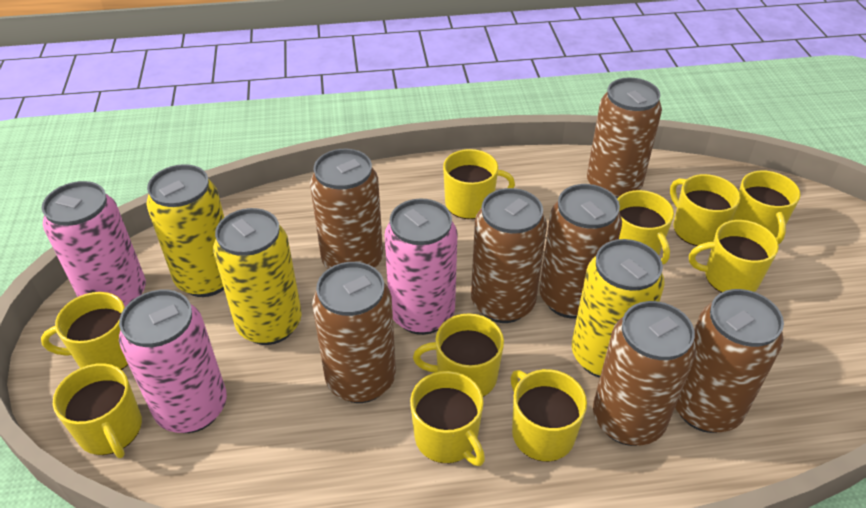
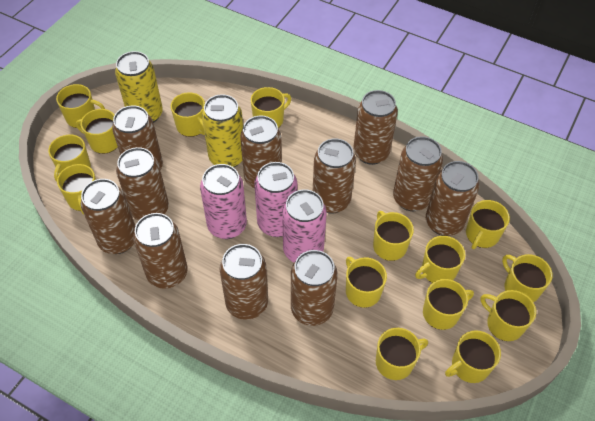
brown can: [310,149,383,269] [312,262,396,403] [471,188,547,323] [539,184,622,318] [587,77,662,199] [593,301,696,446] [675,289,784,433] = 7 -> [81,179,135,254] [112,106,163,170] [116,147,169,221] [133,213,188,289] [219,244,268,320] [240,116,282,188] [291,250,338,326] [313,138,356,214] [353,90,398,165] [393,136,443,211] [426,161,479,236] = 11
yellow can: [147,164,224,297] [213,208,302,345] [572,239,665,378] = 3 -> [115,51,163,123] [202,94,243,167] = 2
yellow mug: [41,292,128,370] [53,363,142,458] [410,371,485,466] [413,313,504,397] [443,149,515,219] [510,369,587,462] [618,190,674,264] [670,174,740,246] [689,220,779,293] [732,171,801,244] = 10 -> [48,135,91,182] [56,84,105,128] [57,164,96,214] [76,109,118,154] [171,92,205,137] [251,87,291,128] [346,257,387,308] [373,211,414,261] [376,328,428,380] [415,236,465,283] [423,279,474,330] [445,331,501,383] [466,200,510,249] [480,290,536,341] [502,254,553,302] = 15

